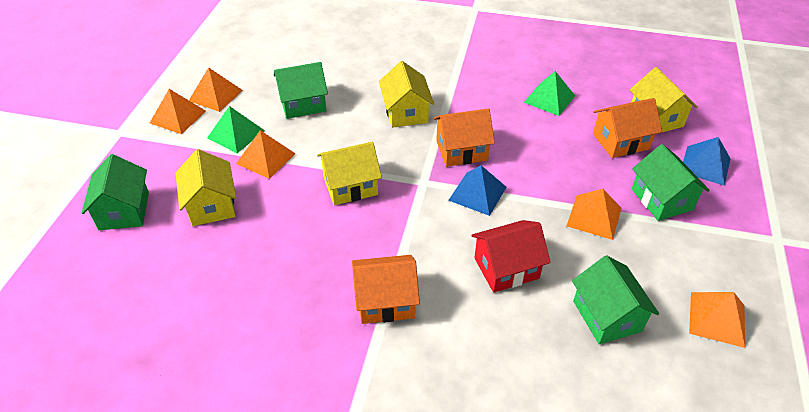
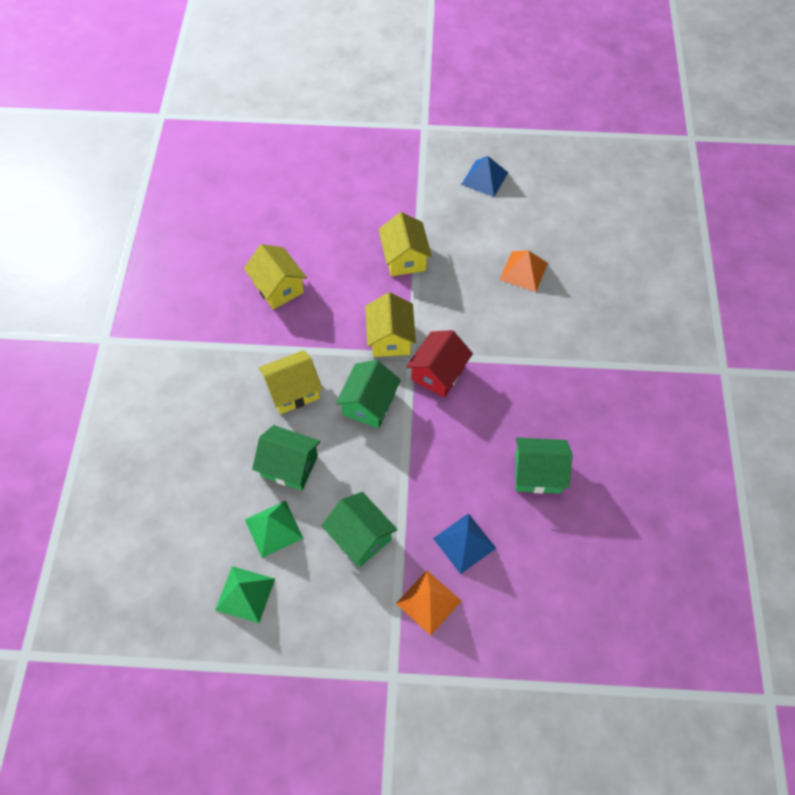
orange house: [352,255,420,324] [433,108,495,167] [593,98,662,158] = 3 -> none = 0
orange pyramid: [150,89,206,134] [189,68,243,112] [236,130,296,179] [567,189,621,240] [689,292,745,348] = 5 -> [396,570,461,636] [500,250,548,292] = 2

